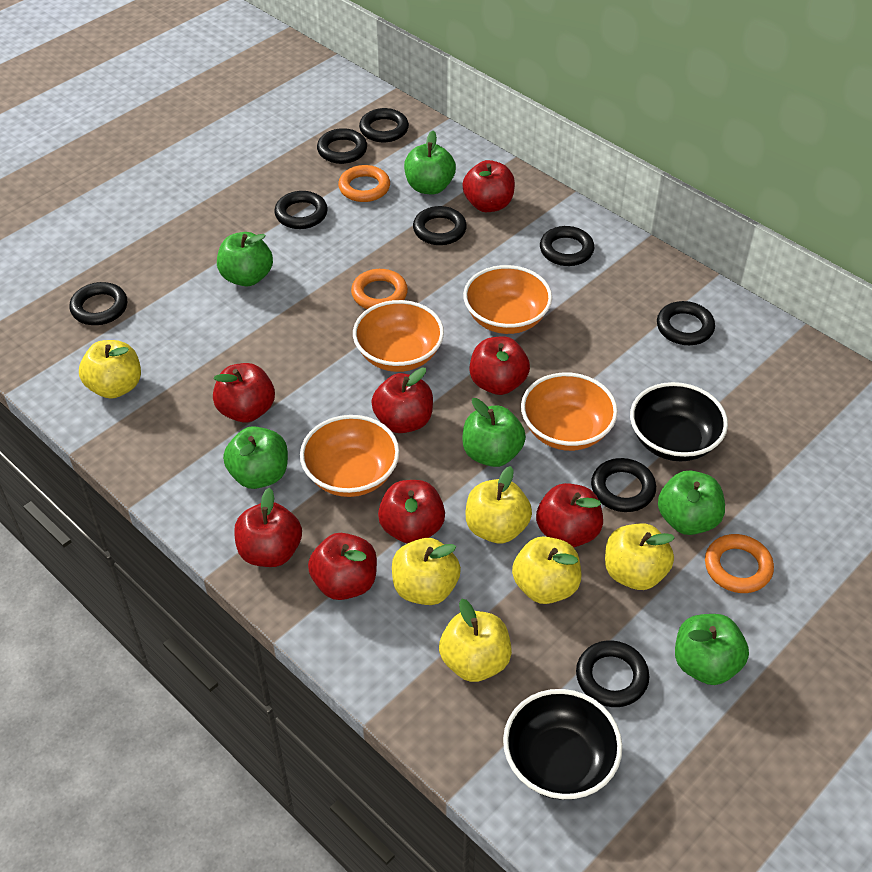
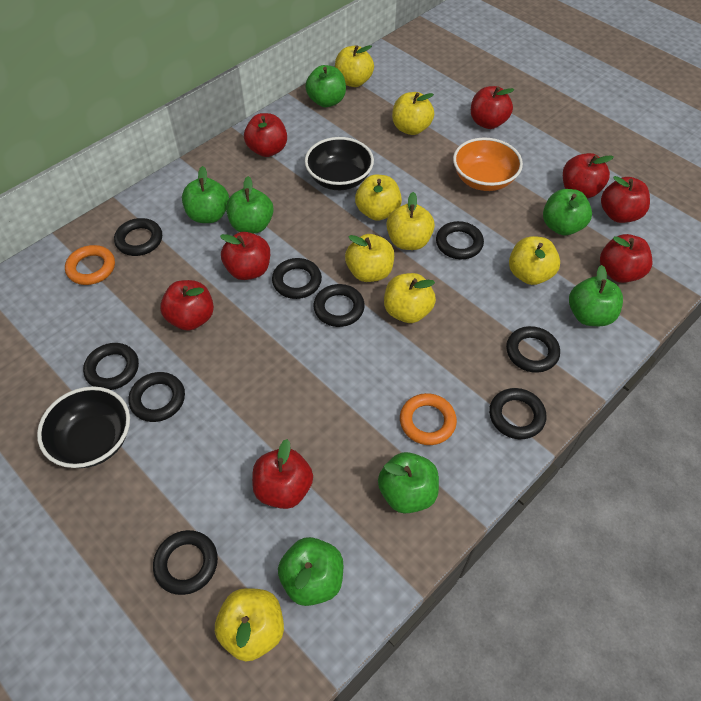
green apple: [217,232,273,286] [223,426,288,489] [404,131,456,194] [462,398,526,467] [658,471,725,535] [675,614,749,685] = 6 -> [182,166,229,223] [226,176,274,234] [278,537,344,606] [305,65,346,107] [378,452,439,514] [543,189,592,235] [569,265,623,326] = 7
orange bowl: [300,415,400,497] [353,300,444,372] [463,265,552,334] [521,373,618,451] = 4 -> [453,137,523,191] = 1
orange ring: [338,165,390,202] [351,269,408,309] [705,534,774,593] = 3 -> [65,245,115,285] [400,393,457,445] = 2
yellow apple: [79,340,141,399] [392,538,461,605] [439,599,512,682] [465,466,532,543] [512,536,581,604] [605,524,675,590] = 6 -> [215,588,284,662] [335,45,374,87] [345,234,394,282] [355,175,402,221] [384,273,436,323] [386,192,435,250] [392,92,434,135] [509,236,560,285] = 8

